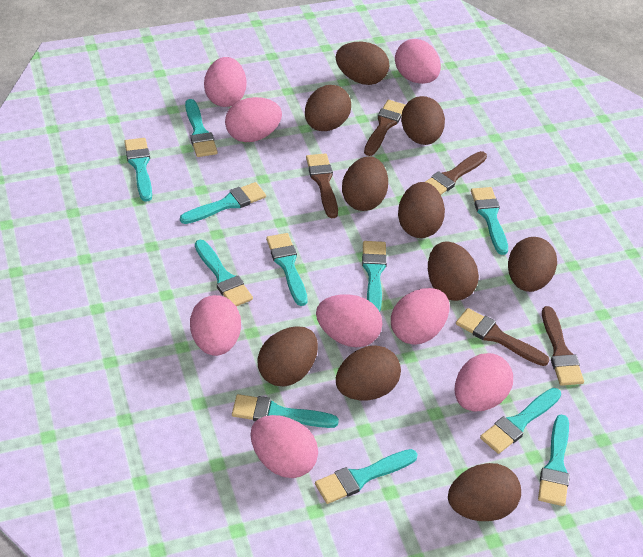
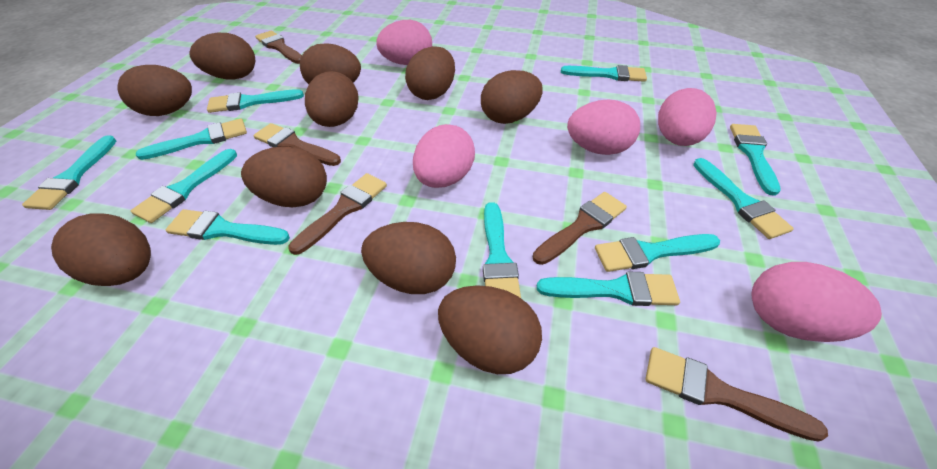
pink egg: [190,295,241,356] [204,57,246,107] [225,97,282,142] [251,415,318,478] [316,294,382,347] [391,288,449,345] [395,39,441,84] [455,353,513,411] = 8 -> [376,20,432,65] [413,124,475,188] [567,99,640,155] [658,88,717,146] [752,262,882,342] = 5

